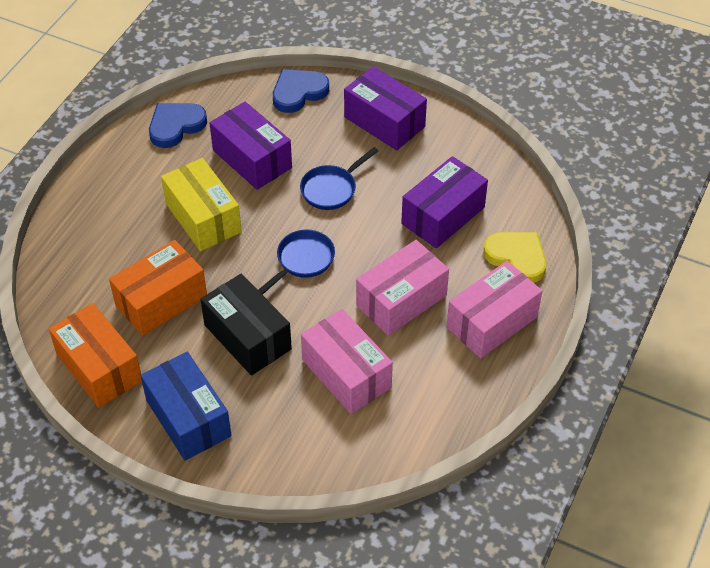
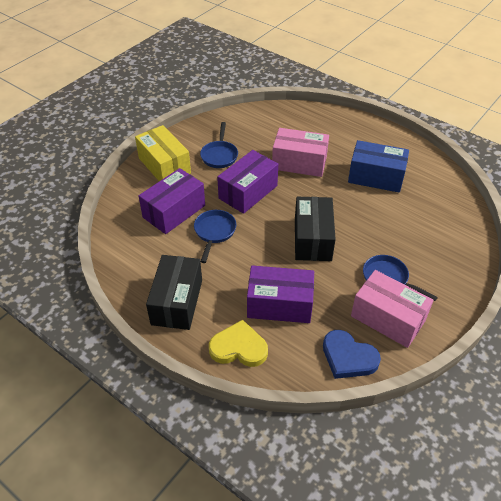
black box: [200,274,292,376] = 1 -> [146,255,202,330] [295,197,336,261] = 2
blue heart: [149,103,207,148] [273,69,329,113] = 2 -> [323,330,381,379] = 1
blue pan: [258,230,335,295] [300,147,378,210] = 2 -> [194,210,236,263] [200,122,238,168] [363,255,438,301] = 3
orange box: [49,303,142,408] [109,240,207,336] = 2 -> none = 0
pink box: [301,309,393,414] [356,240,449,336] [447,261,542,358] = 3 -> [272,128,329,177] [351,270,434,348] = 2

